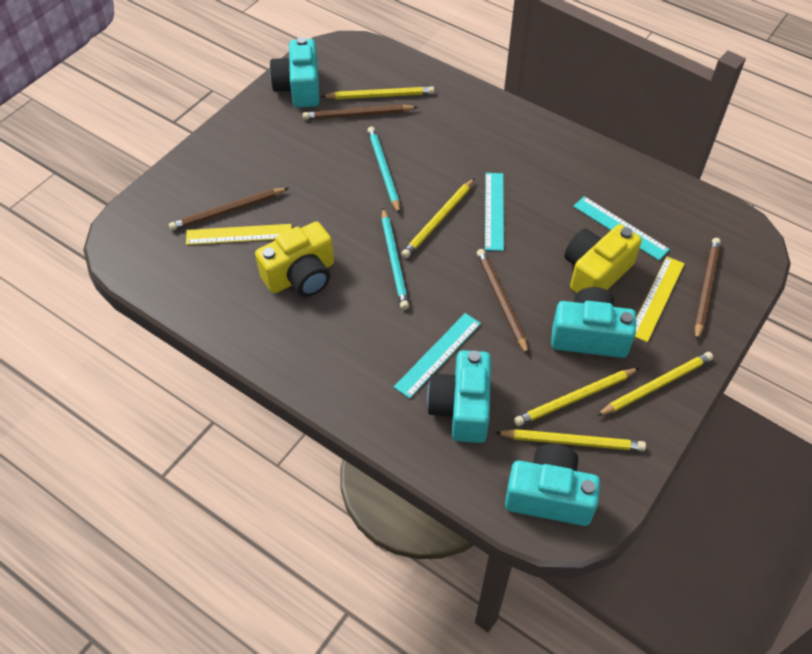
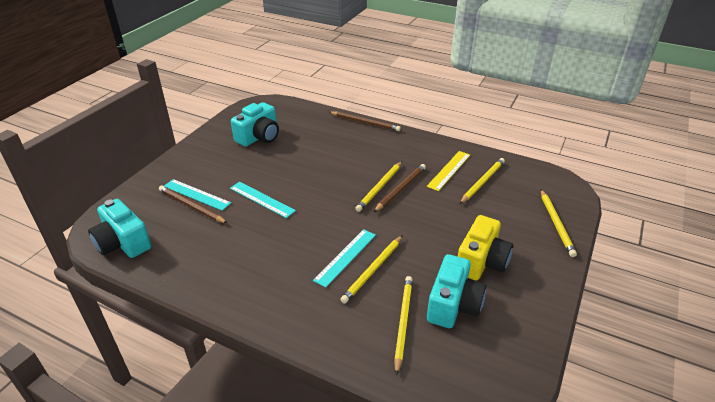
brown pencil: [169,188,289,231] [303,105,418,120] [477,249,529,355] [695,238,721,341] = 4 -> [159,185,227,223] [329,111,401,131] [374,164,426,212] = 3
turquoise camera: [270,37,320,108] [427,350,491,443] [505,444,600,526] [551,287,636,358] = 4 -> [88,199,151,258] [231,102,279,147] [427,254,486,328] = 3
turquoise pencil: [367,127,400,214] [382,208,409,310] = 2 -> none = 0
yellow camera: [255,221,334,297] [564,224,642,293] = 2 -> [458,215,513,280] = 1
yellow ruler: [186,224,292,245] [635,257,685,342] = 2 -> [427,151,470,191] = 1

